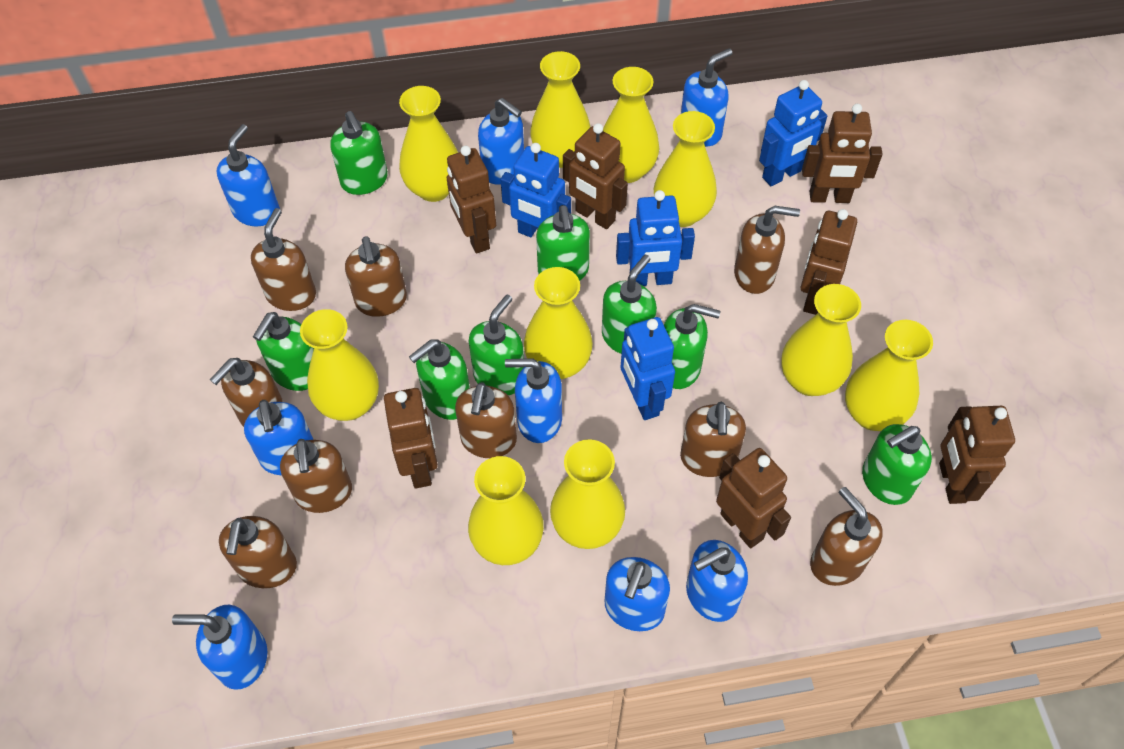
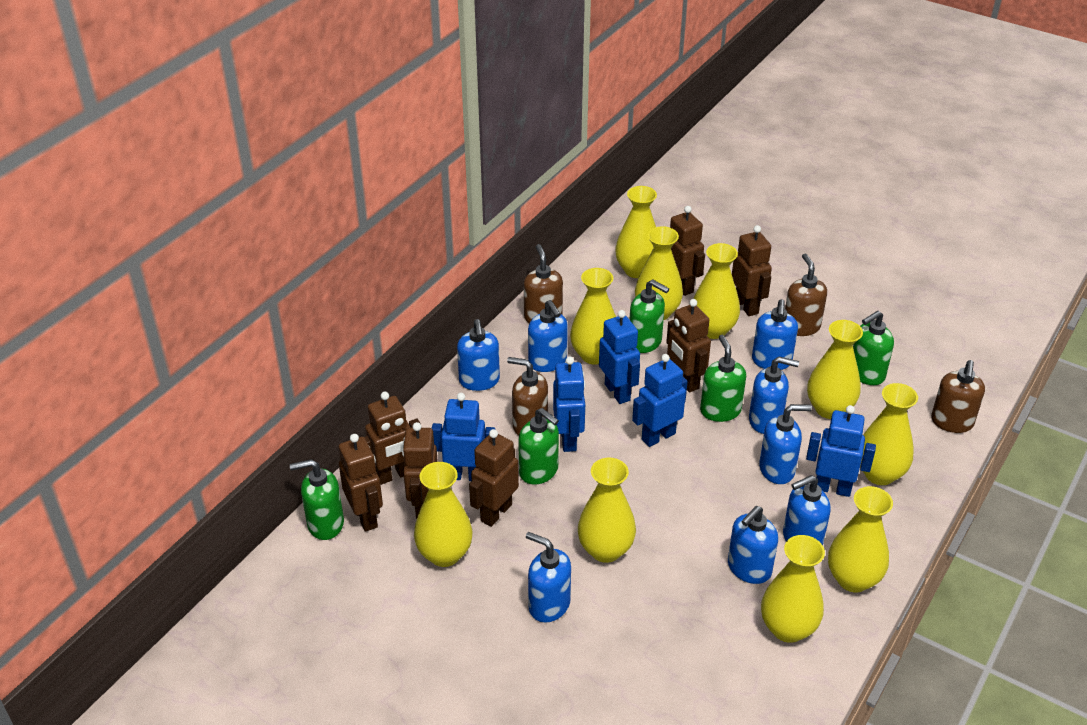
blue robot: [500,143,571,237] [616,190,695,286] [621,317,675,420] [759,80,827,186] = 4 -> [432,393,496,481] [553,356,586,452] [599,310,640,404] [632,354,688,447] [806,405,876,497] = 5
brown soap dispenser: [210,358,283,427] [219,516,297,588] [251,208,316,311] [280,439,352,513] [345,236,407,317] [455,382,517,458] [680,402,746,477] [734,206,800,294] [810,487,883,586] = 9 -> [507,357,548,436] [524,244,563,323] [785,254,827,336] [931,360,985,433] = 4
green soap dispenser: [253,312,314,391] [330,111,388,195] [409,339,470,420] [469,295,524,395] [536,205,590,281] [602,255,657,354] [664,304,720,389] [862,424,932,505] = 8 -> [290,459,344,540] [518,408,559,485] [629,279,669,353] [700,335,746,422] [853,311,894,385] = 5

